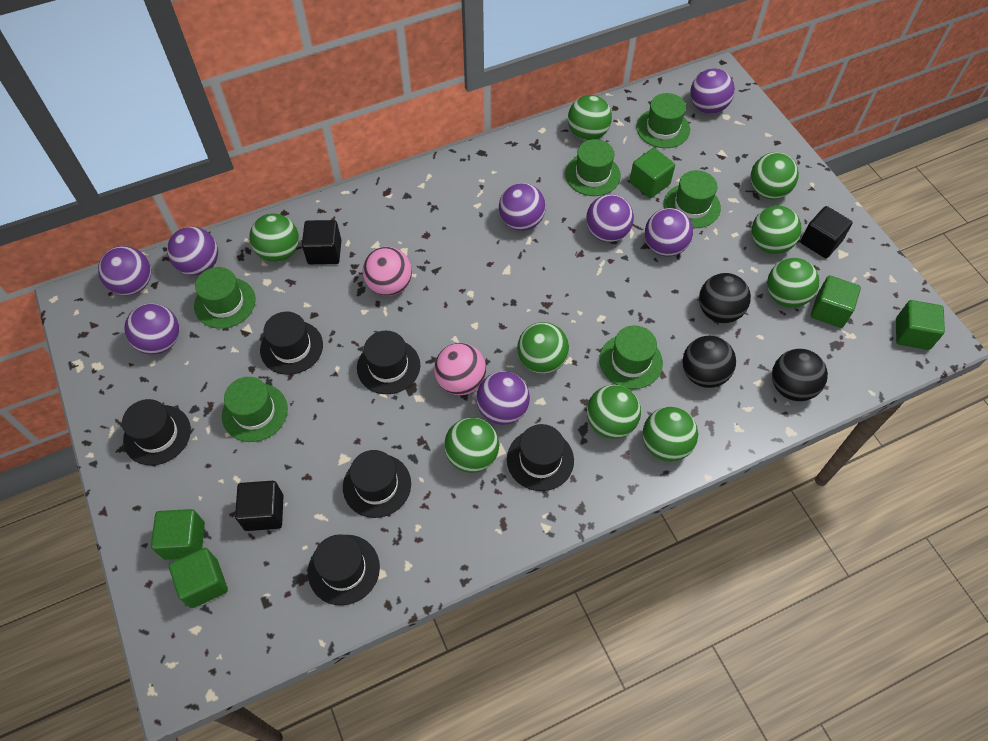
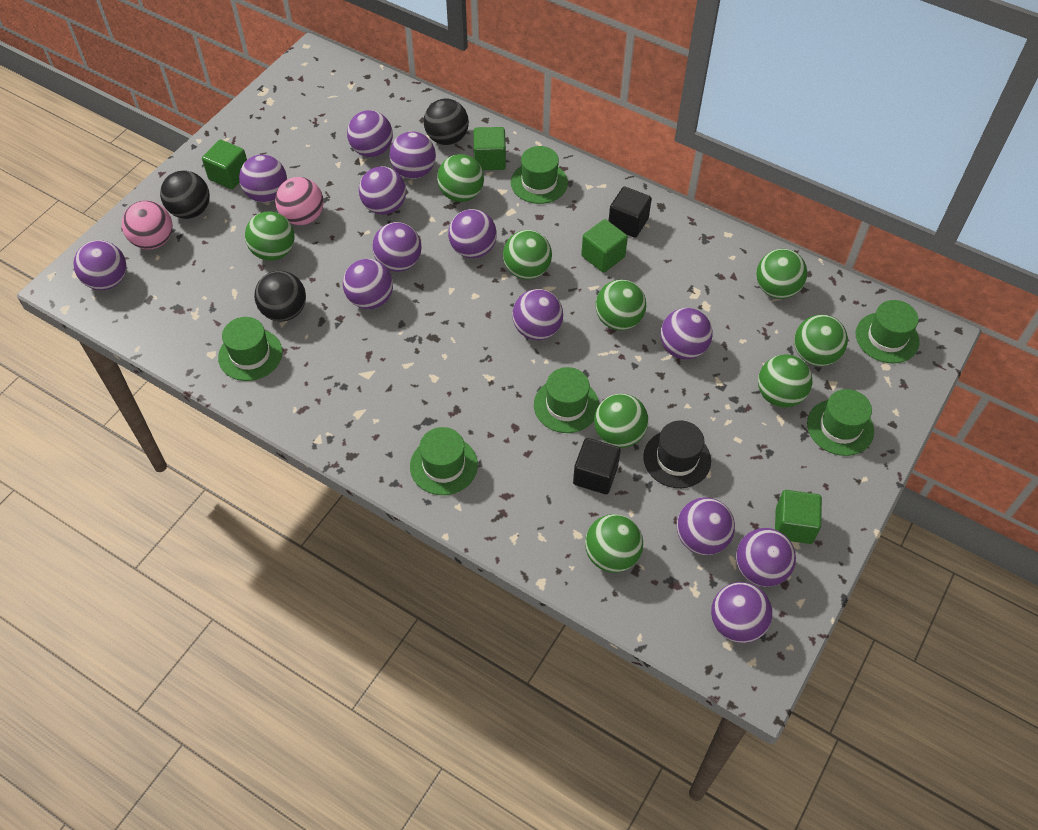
black cube: [235,481,283,531] [302,220,341,264] [800,206,853,258] = 3 -> [573,438,621,494] [609,186,652,238] = 2
black hat: [122,399,191,465] [260,312,323,375] [308,534,380,606] [343,450,411,518] [357,331,420,395] [507,424,574,491] = 6 -> [643,421,711,488] = 1
green cube: [151,509,205,560] [169,548,228,608] [629,148,675,198] [811,275,861,328] [896,300,945,350] = 5 -> [202,139,247,189] [474,127,506,170] [581,219,628,273] [775,490,822,544] = 4
purple ball: [98,246,151,295] [125,303,179,355] [167,227,218,275] [476,371,530,425] [499,183,546,231] [586,194,634,242] [645,208,693,256] [690,68,735,114] = 8 -> [73,240,126,290] [239,155,287,202] [343,259,393,309] [347,110,393,157] [359,166,406,215] [372,222,421,272] [389,131,436,179] [448,209,497,258] [512,289,563,340] [661,308,713,359] [677,497,735,555] [711,582,773,643] [736,528,796,587] = 13

